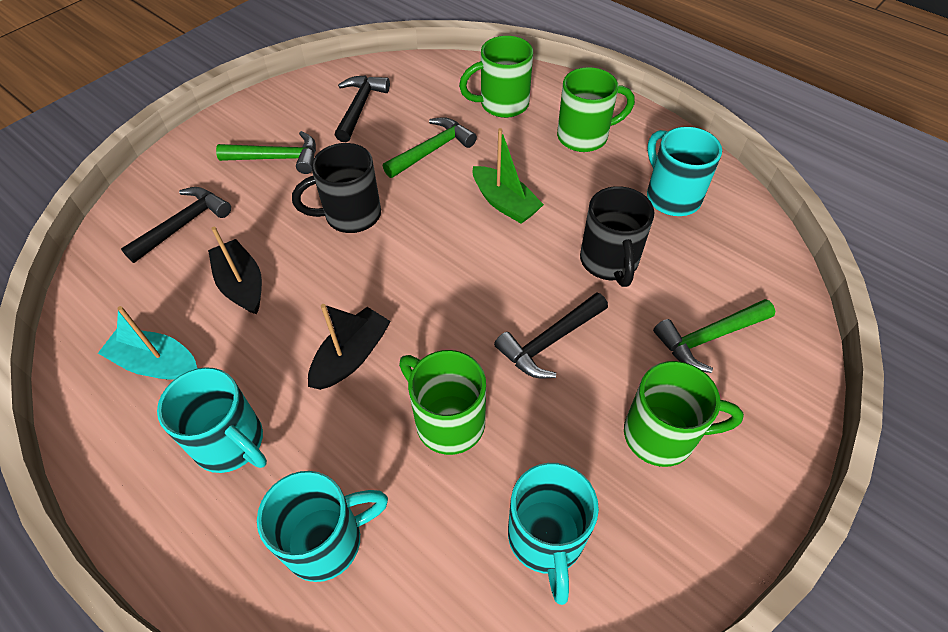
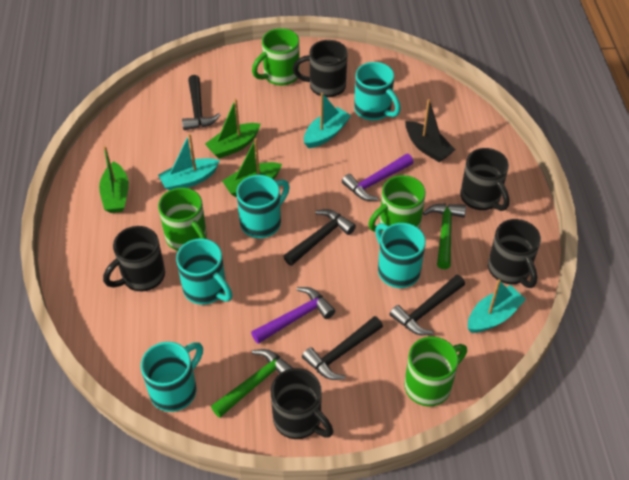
black boat: [208,227,262,315] [308,304,391,390] = 2 -> [406,99,455,162] = 1
black hammer: [121,187,231,263] [335,75,390,142] [494,292,608,378] = 3 -> [182,75,220,130] [283,209,356,266] [302,316,383,380] [390,274,465,335] = 4
black mug: [292,143,381,233] [580,186,654,287] = 2 -> [103,226,165,291] [271,368,333,439] [293,40,348,97] [460,148,510,211] [488,219,541,288] = 5
green boat: [473,128,544,224] = 1 -> [99,146,129,213] [205,98,260,159] [222,138,282,197] = 3
green hammer: [216,131,316,174] [383,117,477,178] [653,299,775,373] = 3 -> [211,349,293,418] [423,203,466,269] = 2
purple hammer: none = 0 -> [251,287,335,344] [342,154,413,201] = 2
turquoise boat: [98,306,197,380] = 1 -> [158,133,220,190] [304,93,351,148] [468,279,526,333] = 3
turquoise mug: [157,367,267,473] [257,471,388,582] [508,463,599,605] [647,127,722,216] = 4 -> [141,342,203,412] [176,238,233,305] [236,175,290,238] [354,62,401,121] [375,223,426,288] = 5

